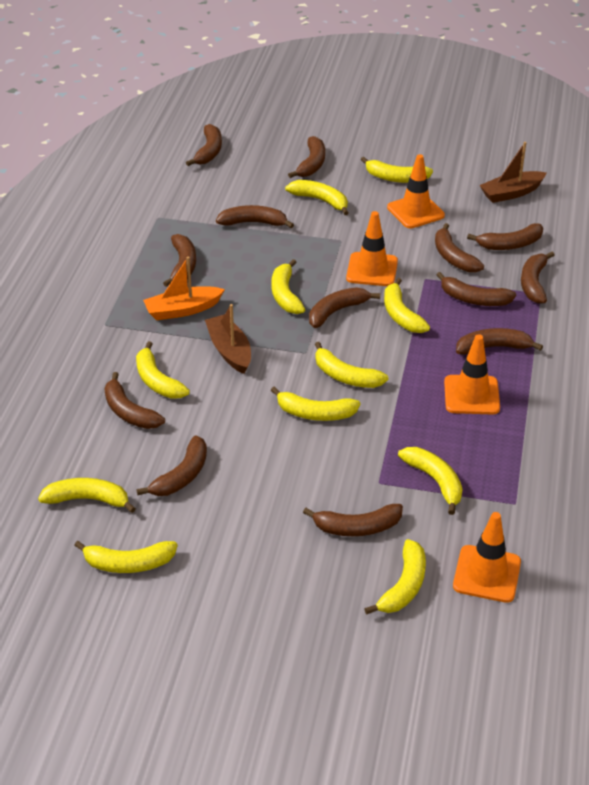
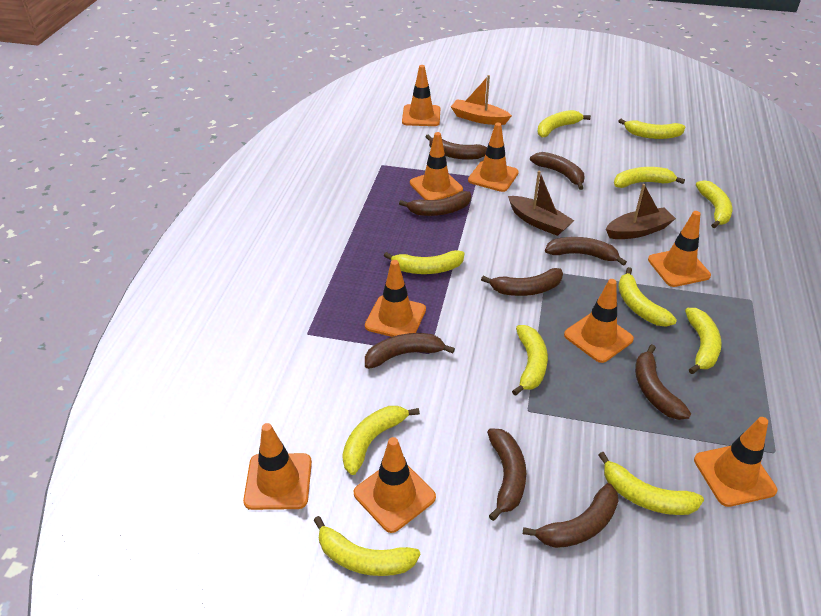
brown banana: [104,372,165,429] [136,435,207,496] [163,234,196,287] [186,124,222,166] [216,205,294,228] [288,136,325,178] [303,504,403,536] [309,287,380,328] [435,223,484,272] [437,272,516,306] [456,328,543,355] [467,223,543,250] [521,252,554,304] = 13 -> [365,333,455,369] [399,191,471,216] [426,134,487,160] [481,268,563,296] [487,428,526,521] [523,483,619,548] [530,152,585,190] [545,237,627,266] [635,344,691,420] = 9
orange traffic cone: [346,211,398,286] [387,154,445,228] [444,334,500,415] [453,512,521,603] = 4 -> [243,423,312,510] [354,437,436,533] [365,260,426,337] [402,65,440,126] [410,132,463,200] [468,123,519,192] [564,279,634,363] [648,211,711,287] [694,417,777,507] = 9

